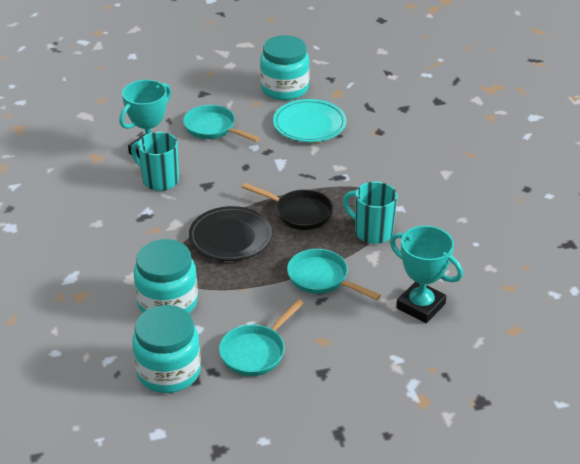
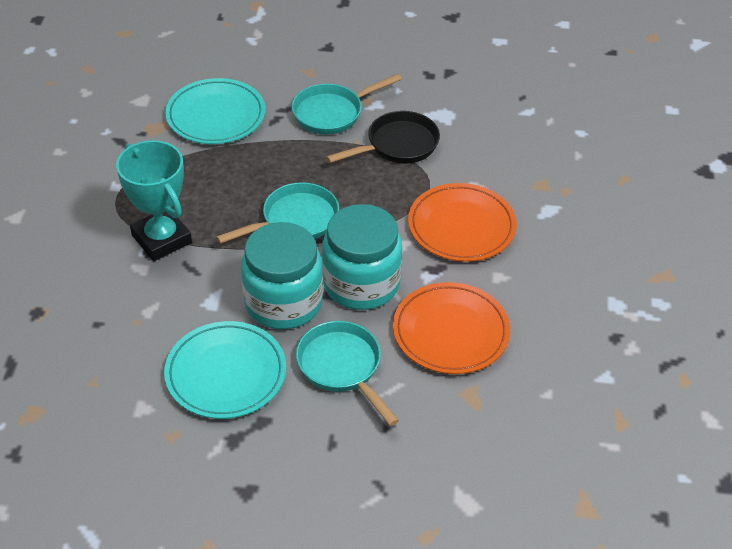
black plate: [189,206,272,261] = 1 -> none = 0
orange plate: none = 0 -> [393,282,510,374] [408,183,517,262] = 2
turquoise jar: [132,305,201,393] [134,239,198,314] [260,35,310,100] = 3 -> [241,222,323,329] [322,204,402,310] = 2
turquoise mug: [131,132,179,191] [343,182,397,244] = 2 -> none = 0
turquoise plate: [273,99,347,142] = 1 -> [164,321,286,419] [165,78,265,144] = 2
turquoise trophy: [119,80,171,159] [390,226,463,323] = 2 -> [116,140,192,261] = 1

